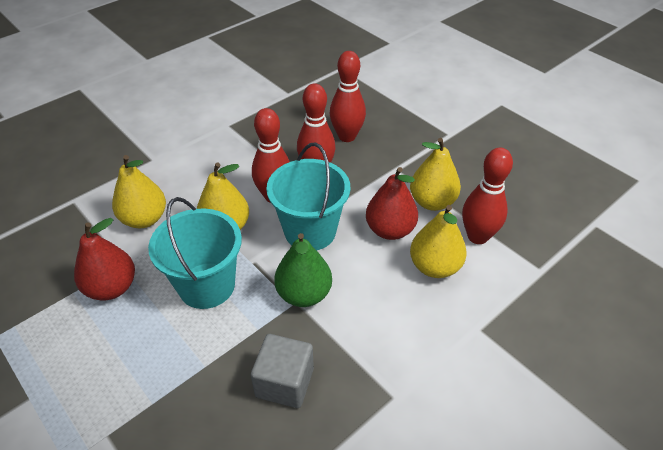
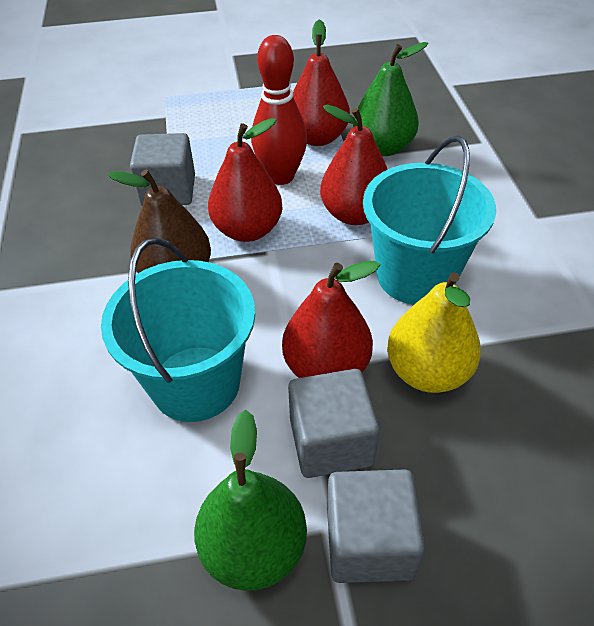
brown pear: none = 0 -> [108,169,211,273] = 1
green pear: [274,233,332,307] = 1 -> [194,410,307,591] [353,42,428,156] = 2
grey cube: [251,334,314,408] = 1 -> [130,133,195,206] [288,369,380,478] [327,469,425,583] = 3
red bowling pin: [252,108,290,203] [297,83,335,163] [330,51,366,142] [462,148,513,244] = 4 -> [251,35,307,185] = 1
red pear: [74,218,135,301] [366,167,418,240] = 2 -> [208,118,283,242] [282,261,380,378] [293,19,350,146] [320,105,388,225] = 4
yellow pear: [112,155,166,228] [197,163,249,230] [410,138,461,211] [410,205,467,278] = 4 -> [387,272,481,393] = 1

